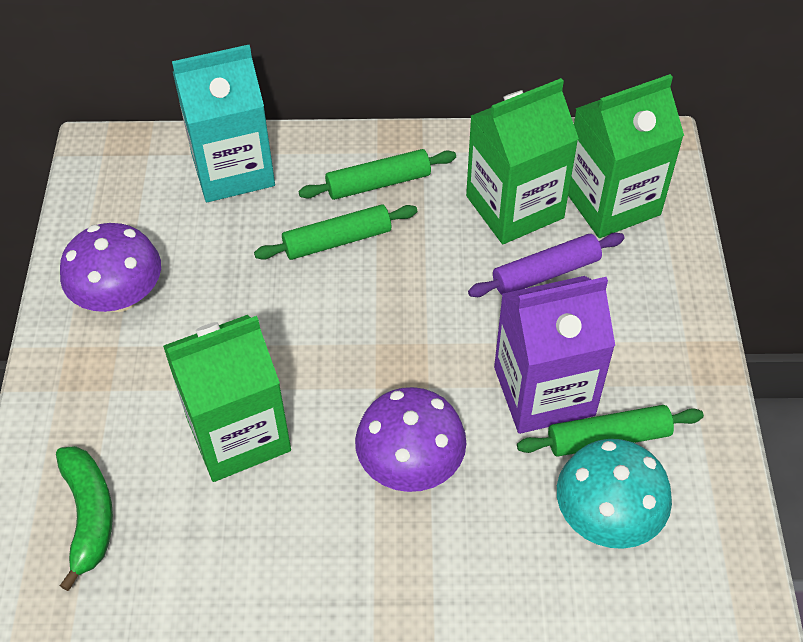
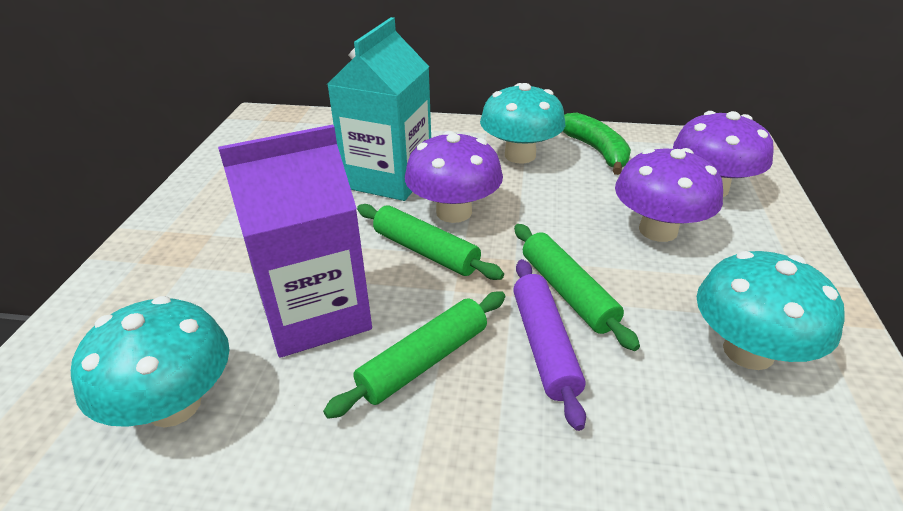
green carton: [163,315,291,482] [466,78,579,244] [568,74,684,238] = 3 -> none = 0
purple mushroom: [60,223,161,312] [355,387,466,492] = 2 -> [405,131,503,223] [615,148,723,242] [673,111,774,197] = 3
turquoise mushroom: [557,439,672,549] = 1 -> [71,296,230,427] [480,83,565,163] [697,251,845,370] = 3

